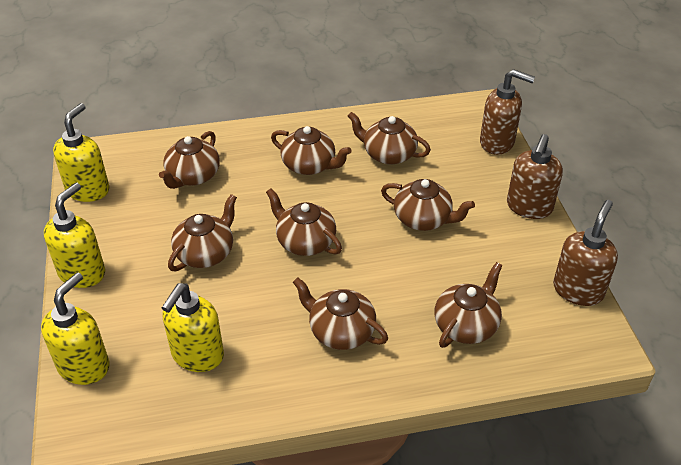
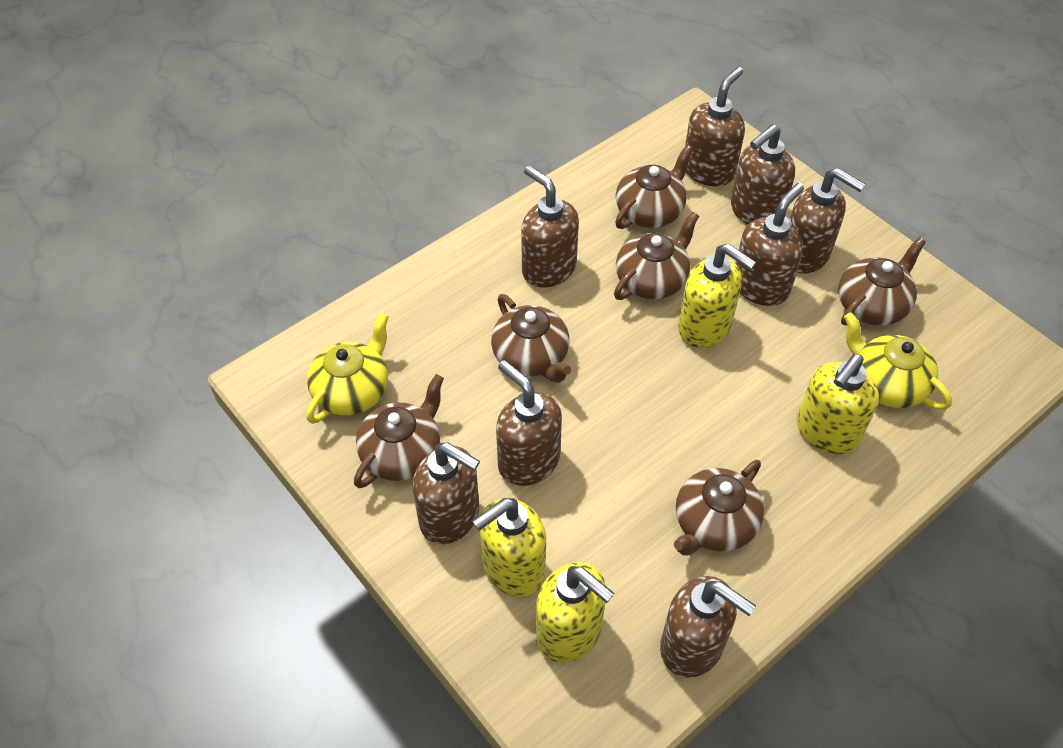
brown soap dispenser: [480,69,535,155] [507,134,563,219] [553,200,618,306] = 3 -> [412,442,480,544] [496,360,562,486] [521,166,579,288] [660,576,756,678] [685,67,745,186] [731,124,795,225] [735,183,804,306] [790,168,865,274] = 8
brown teapot: [159,131,220,189] [168,194,237,271] [266,188,342,256] [271,126,352,175] [293,277,388,350] [348,112,431,165] [381,179,475,231] [435,262,503,348] = 8 -> [354,374,444,488] [491,294,571,383] [614,212,699,300] [615,144,694,229] [674,460,764,555] [838,237,926,325] = 6
yellow teapot: none = 0 -> [306,313,389,424] [844,312,952,410] = 2

